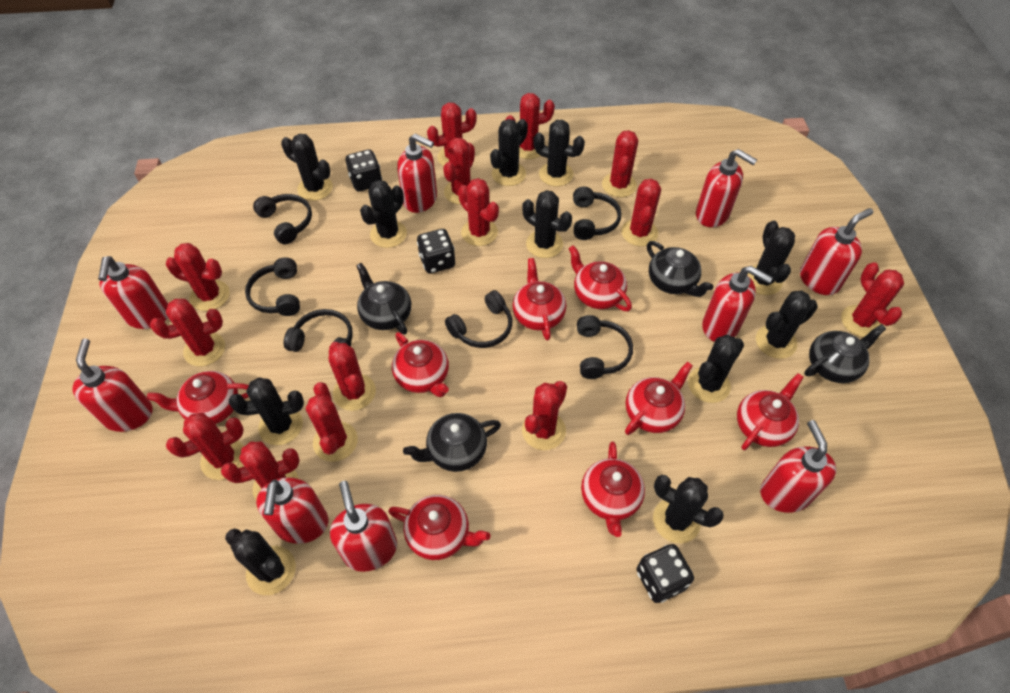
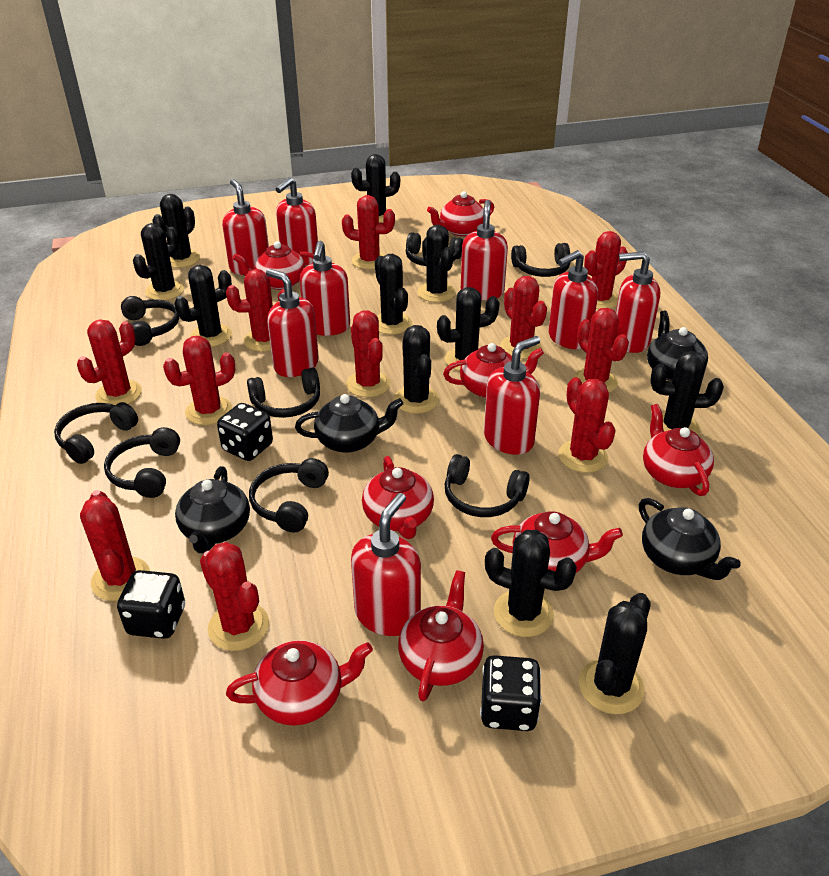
black headphones: [245,257,300,316] [253,194,312,245] [284,309,353,352] [445,290,512,348] [573,187,622,240] [577,315,633,379] = 6 -> [54,402,138,464] [104,427,180,498] [121,296,179,346] [247,368,320,418] [249,458,329,533] [406,232,463,266] [445,454,530,517] [511,243,571,277] = 8
red cactus: [150,299,225,366] [166,243,230,311] [166,413,244,480] [221,442,300,500] [306,382,358,462] [329,342,376,411] [427,103,477,166] [443,138,475,205] [458,178,499,246] [505,93,555,159] [522,381,567,450] [602,130,638,197] [621,179,661,246] [841,262,904,337] = 14 -> [77,319,142,405] [80,490,150,601] [163,336,235,425] [200,542,269,651] [226,269,285,352] [342,195,395,269] [346,310,391,397] [500,276,547,359] [558,377,616,473] [573,308,629,393] [584,231,628,309] = 11

